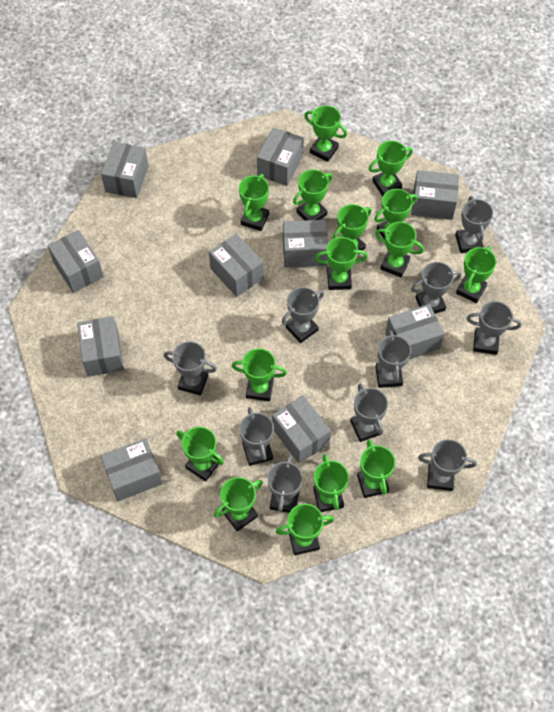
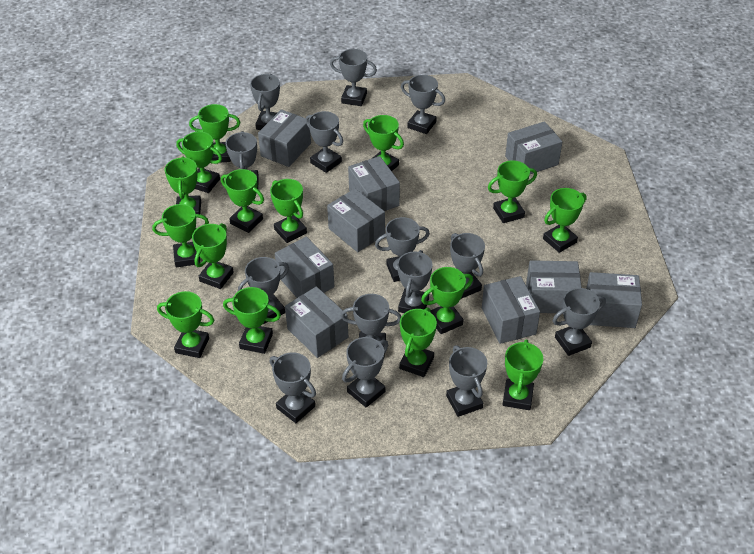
grey box: [48,230,104,293] [77,316,124,377] [101,142,149,198] [101,438,163,501] [209,233,264,297] [257,127,304,186] [272,395,331,464] [283,220,328,267] [385,304,444,359] [411,170,459,220] = 10 -> [258,109,311,167] [275,237,334,298] [285,286,348,358] [327,189,385,252] [348,156,400,211] [482,276,540,344] [505,121,562,174] [526,260,582,313] [586,272,642,328] = 9
grey trophy: [164,341,217,396] [239,407,274,466] [267,455,303,513] [282,287,324,343] [350,384,388,442] [375,330,411,388] [411,262,461,314] [418,439,477,491] [455,196,494,253] [466,301,521,355] = 10 -> [226,131,259,189] [238,257,289,324] [250,74,280,130] [270,352,316,423] [306,111,343,173] [330,49,377,106] [341,294,401,356] [342,337,388,408] [375,217,430,282] [397,250,433,313] [401,75,445,134] [446,345,487,417] [450,233,485,299] [553,288,606,356] = 14

